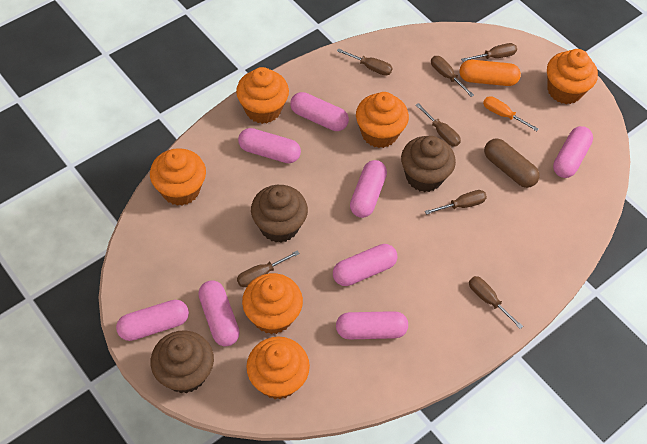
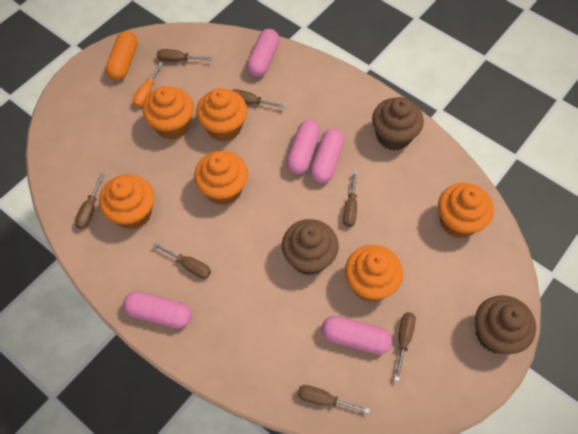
brown capsule: [484,138,540,188] = 1 -> none = 0
pink capsule: [116,300,189,341] [198,280,240,346] [238,128,301,163] [290,92,349,131] [333,244,397,286] [336,311,408,339] [350,160,387,218] [553,126,593,178] = 8 -> [123,291,192,329] [247,29,280,77] [286,120,320,174] [310,128,344,184] [321,316,392,354] = 5

